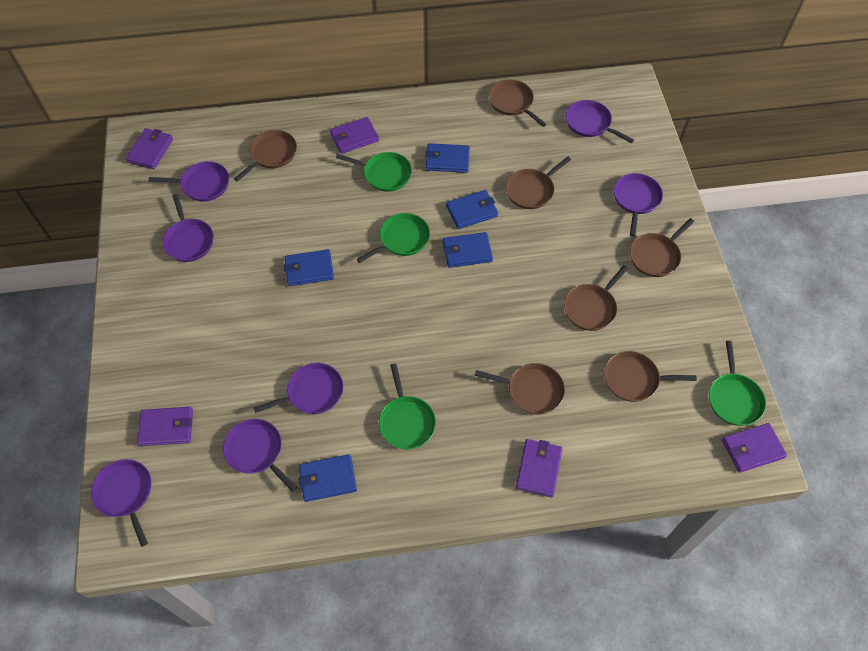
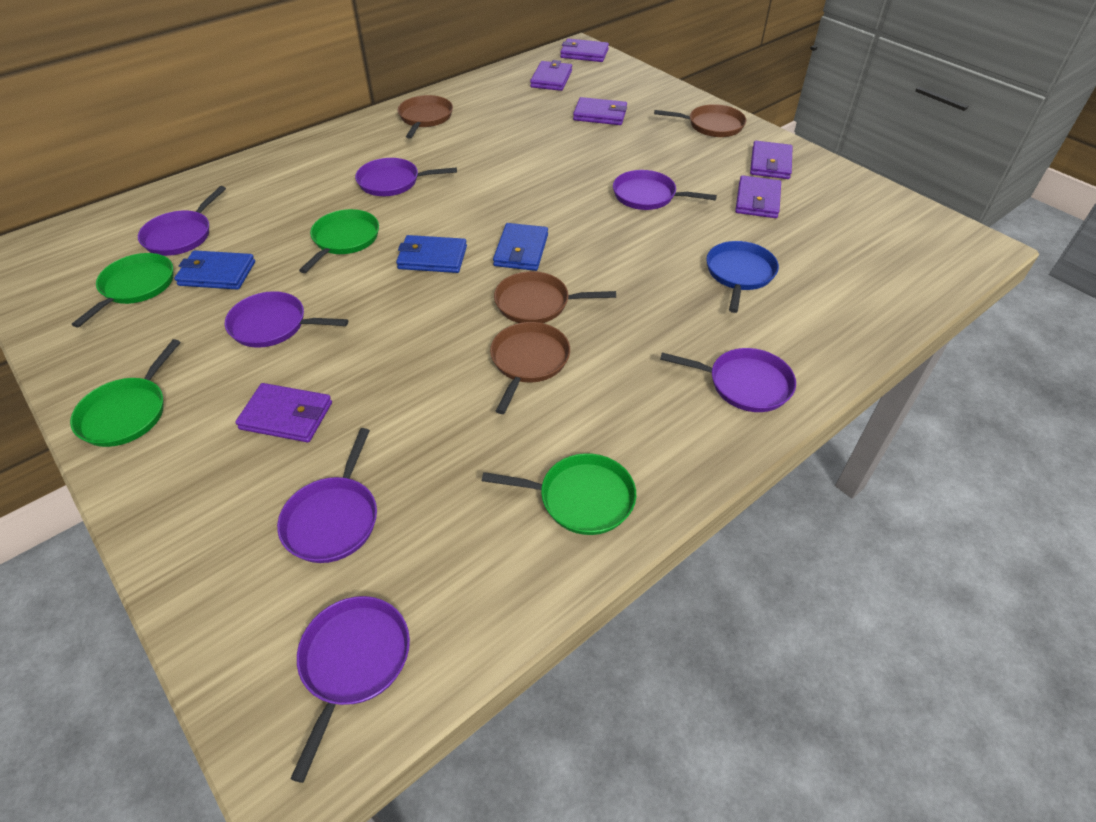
blue pan: none = 0 -> [706,241,779,313] = 1
blue wallet: [284,249,334,286] [299,454,357,502] [425,143,470,173] [443,232,493,268] [446,190,498,229] = 5 -> [174,250,255,290] [396,235,467,273] [493,223,548,271] = 3
brown pan: [234,130,297,182] [475,363,565,415] [488,79,547,127] [506,157,571,209] [564,265,628,331] [604,351,697,402] [630,218,694,277] = 7 -> [398,95,453,138] [490,322,570,414] [494,271,616,323] [654,104,746,137] = 4
purple wallet: [126,128,173,169] [137,407,193,446] [330,117,379,154] [516,439,562,498] [722,423,787,473] = 5 -> [235,383,332,442] [530,60,572,91] [560,39,609,62] [573,97,627,125] [735,175,781,218] [750,141,792,179] = 6

